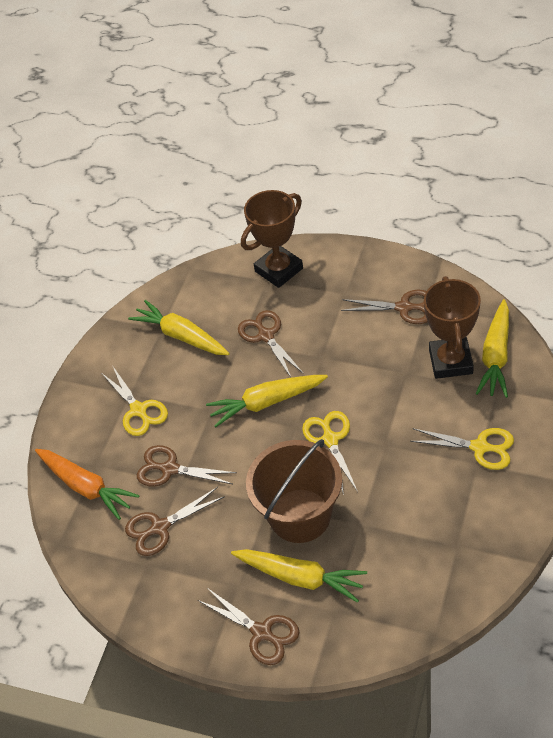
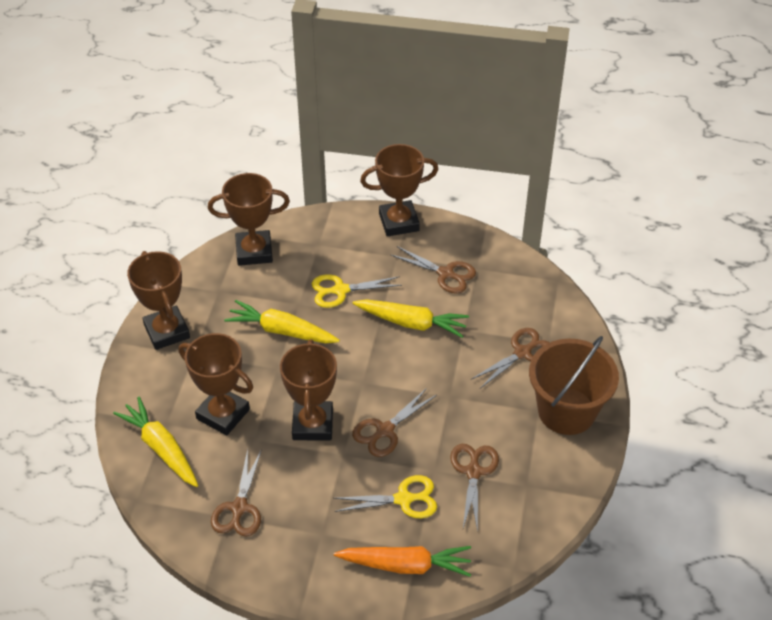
brown trophy: [241,190,303,288] [424,276,481,379] = 2 -> [127,251,190,350] [179,333,253,435] [208,173,290,266] [280,339,337,440] [360,144,438,236] = 5
yellow carrot: [128,300,230,355] [206,375,328,427] [231,549,367,603] [475,299,509,398] = 4 -> [113,397,198,487] [224,300,340,343] [352,299,469,338] = 3
yellow scissors: [102,365,168,436] [302,411,358,495] [410,428,514,470] = 3 -> [312,274,402,308] [333,475,437,518] = 2

